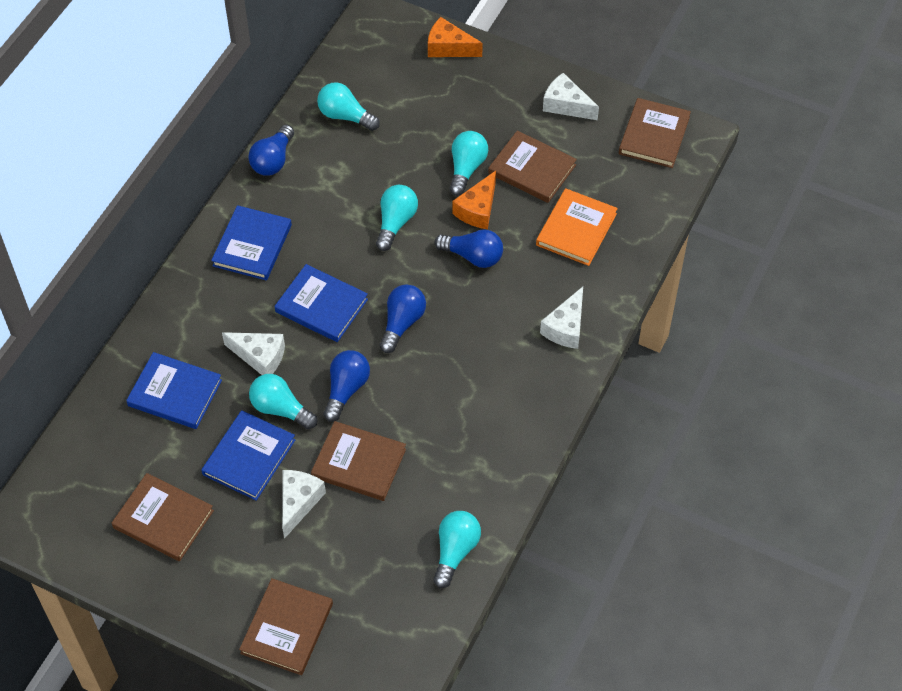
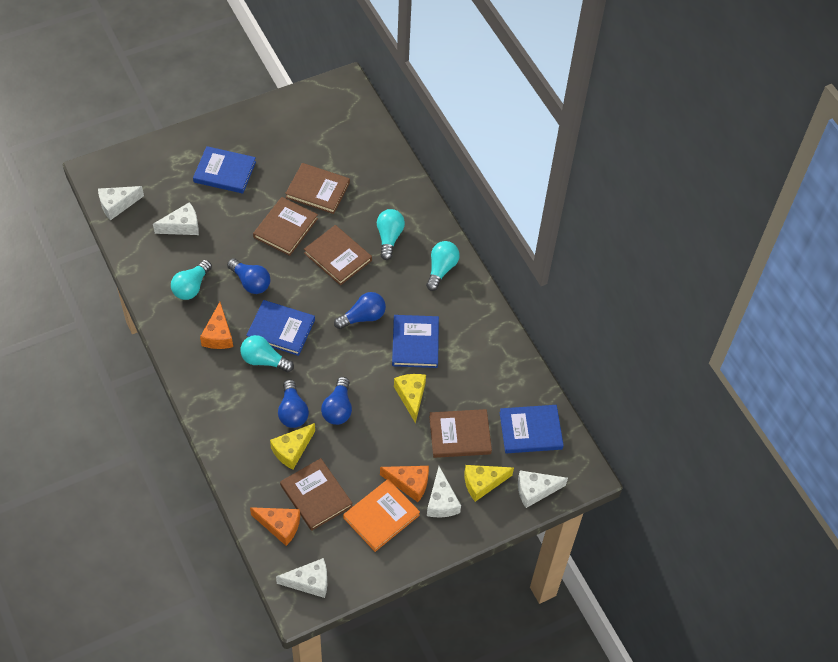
orange cheese: [428,17,483,57] [453,171,496,229] = 2 -> [200,302,233,349] [250,507,300,546] [380,466,429,502] = 3
turquoise light bulb: [249,374,317,429] [317,82,380,131] [376,185,418,251] [433,511,481,588] [450,131,488,196] = 5 -> [171,260,212,300] [240,335,294,372] [377,209,405,260] [426,241,460,291] = 4
white cheese: [222,332,285,375] [282,470,326,539] [540,287,583,349] [543,73,599,120] = 4 -> [98,186,144,220] [153,202,199,235] [276,558,327,598] [427,466,461,518] [518,470,568,508] = 5
yellow cheese: none = 0 -> [270,423,315,469] [394,374,426,424] [464,465,514,502] = 3

